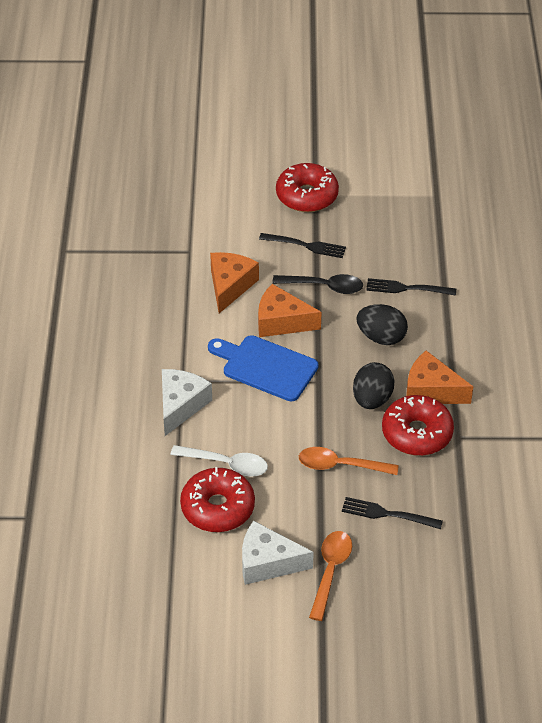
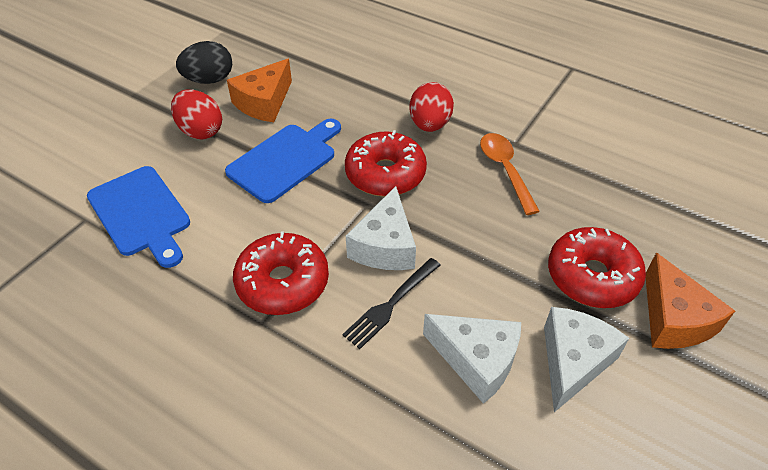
black egg: [353,362,394,409] [356,304,408,345] = 2 -> [176,41,232,84] = 1
black fork: [259,233,346,258] [342,497,443,529] [366,278,456,296] = 3 -> [342,258,441,349] = 1
black spoon: [272,274,363,294] = 1 -> none = 0
blue cutting board: [208,335,319,402] = 1 -> [87,166,190,268] [225,119,341,203] = 2
orange cheese: [210,252,259,313] [258,284,322,337] [406,350,473,404] = 3 -> [227,59,292,122] [646,253,735,349] = 2
orange spoon: [299,447,399,475] [309,531,352,621] = 2 -> [480,133,540,215] = 1
red egg: none = 0 -> [171,89,222,139] [409,82,454,132] = 2
white cheese: [162,369,212,436] [242,521,314,585] = 2 -> [346,186,416,270] [423,314,521,404] [544,307,629,412] = 3
white spoon: [170,445,268,477] = 1 -> none = 0

